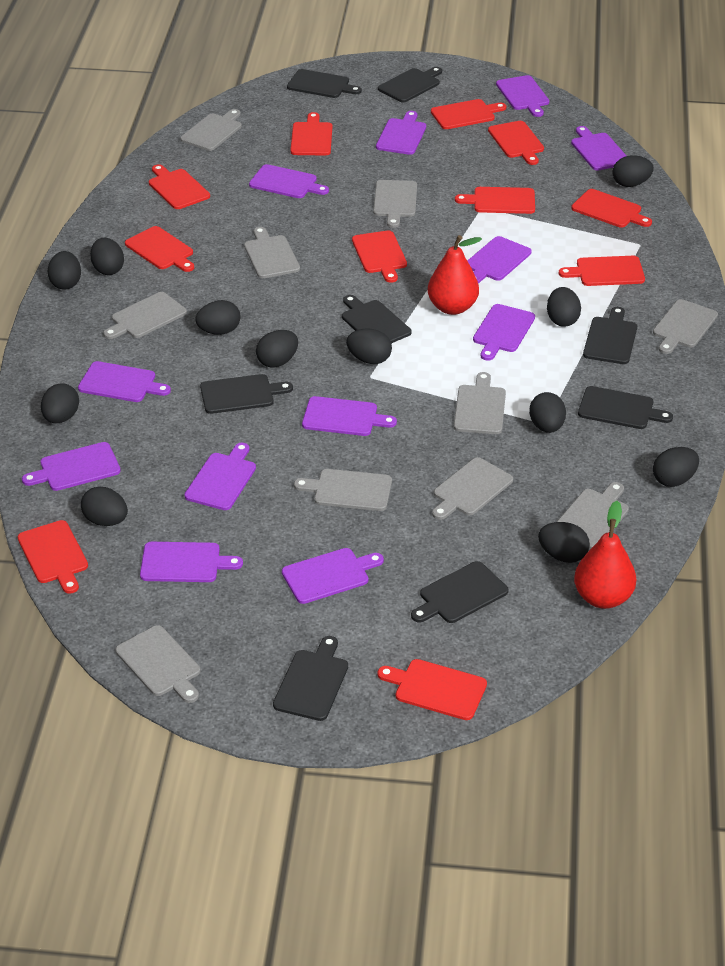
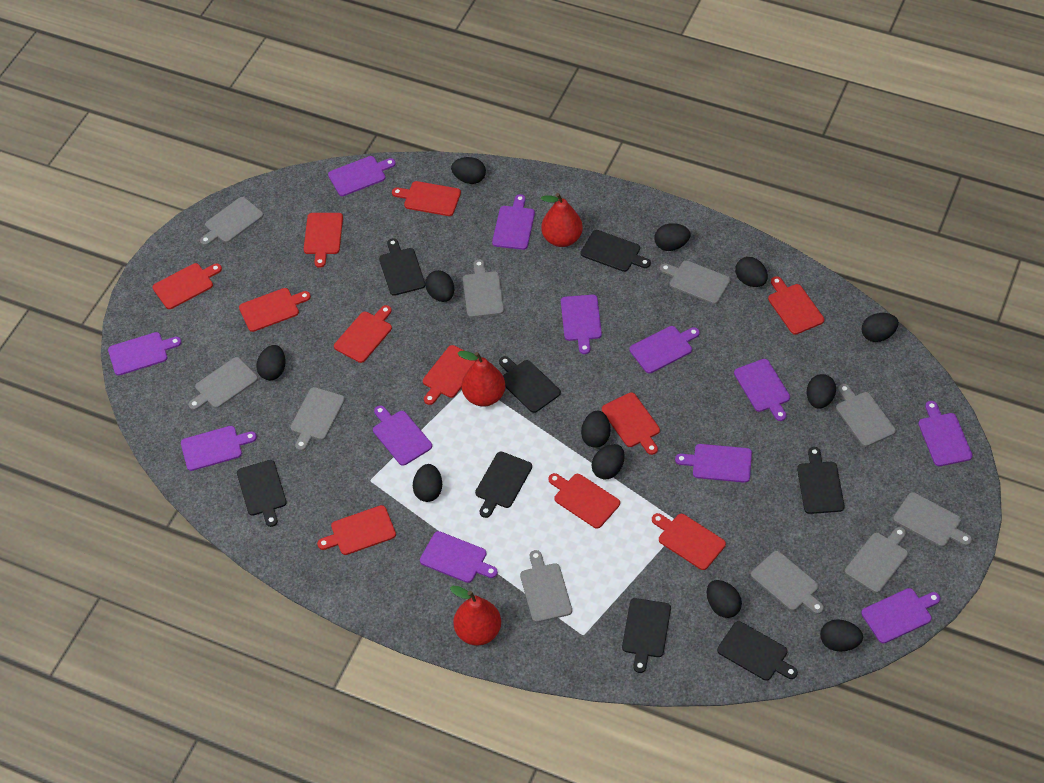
red pear: [428,235,482,315] [574,501,636,609] = 2 -> [450,586,501,646] [458,351,506,407] [541,193,583,247] = 3

